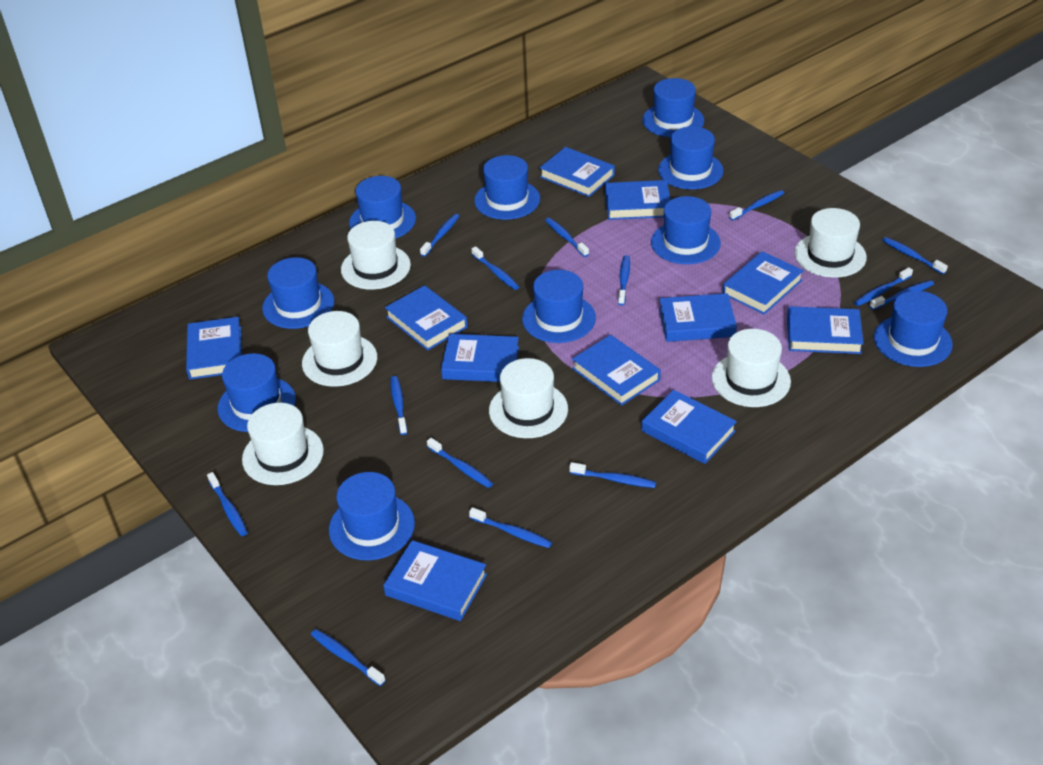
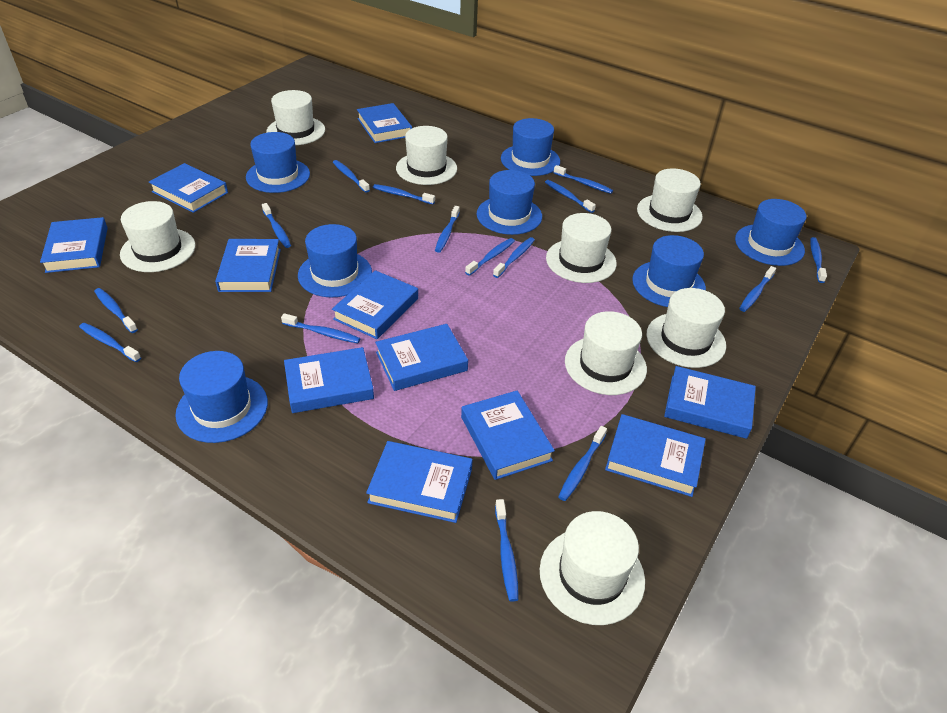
blue hat: [218,353,296,432] [262,257,334,329] [329,472,415,560] [349,176,416,239] [474,155,540,220] [522,270,596,343] [642,78,704,137] [651,196,721,264] [658,126,723,189] [874,291,953,367] = 10 -> [176,351,268,443] [246,132,310,193] [298,224,372,297] [477,170,542,235] [501,118,560,176] [632,235,706,307] [735,199,806,266] = 7
blue toothbrush: [207,472,248,536] [311,629,386,686] [391,376,407,435] [420,214,459,257] [427,438,493,488] [469,507,552,548] [471,246,519,290] [545,218,589,257] [569,462,656,488] [618,255,630,305] [729,190,784,221] [854,267,913,306] [870,280,934,310] [882,237,948,274] = 14 -> [79,323,141,362] [94,288,138,333] [262,203,291,248] [281,313,361,343] [333,160,370,193] [373,184,435,204] [435,206,460,253] [465,238,515,276] [493,237,535,278] [495,499,519,602] [545,180,596,213] [554,165,613,194] [558,426,607,501] [739,266,776,312] [810,237,827,283] = 15
white hat: [242,403,324,485] [302,311,377,387] [341,221,411,290] [489,358,568,438] [712,329,791,407] [794,208,867,278] = 6 -> [120,201,195,272] [266,90,325,145] [396,126,457,185] [540,511,645,625] [546,213,617,283] [565,311,647,395] [637,168,703,232] [646,288,726,368] = 8

